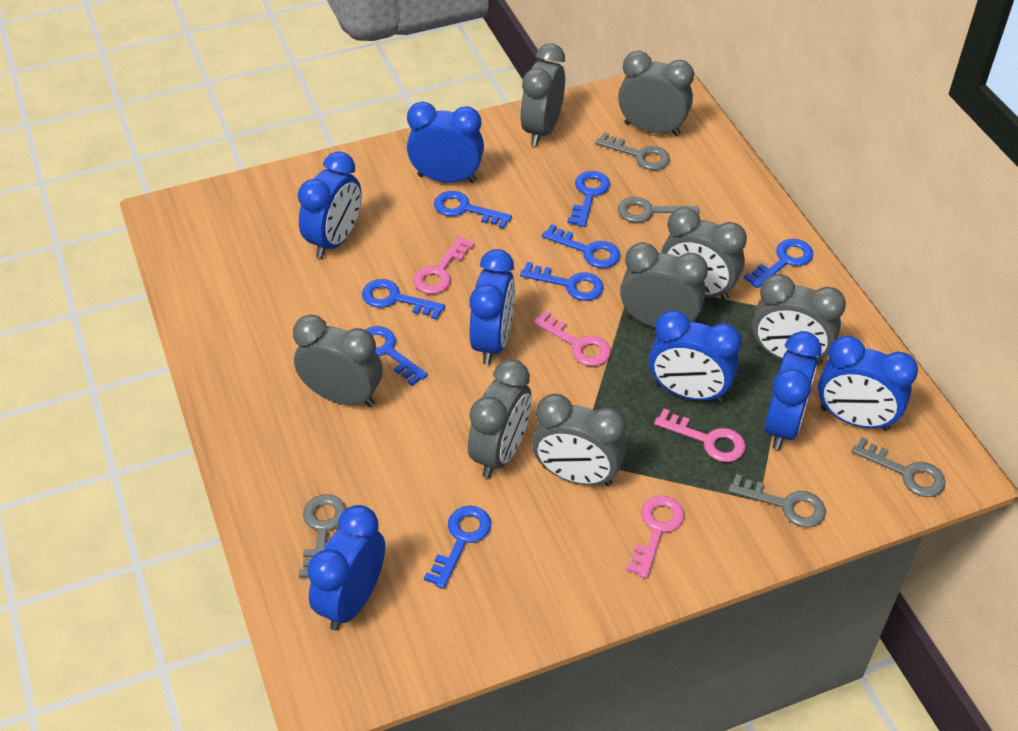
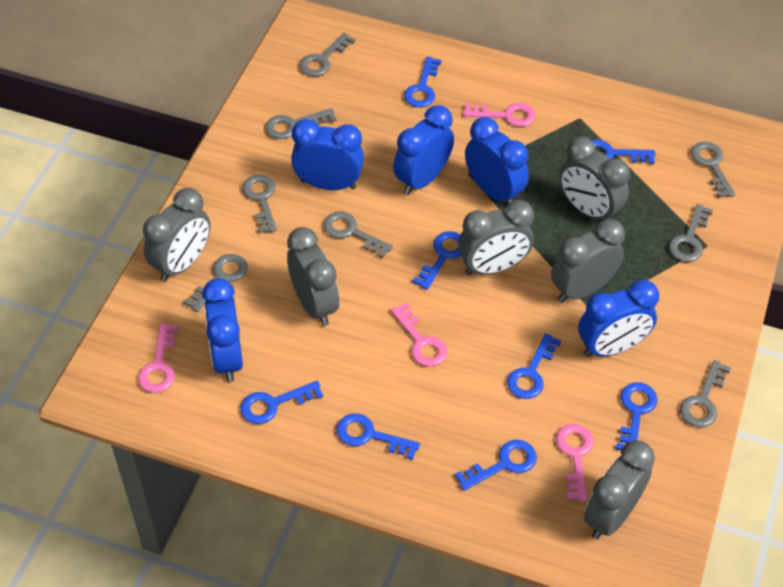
blue clock: [298,151,362,259] [307,505,385,630] [407,102,484,183] [469,249,515,365] [649,310,741,402] [764,331,822,450] [818,336,918,431] = 7 -> [202,278,243,382] [291,119,364,190] [393,105,454,195] [465,117,529,204] [578,280,659,357] = 5
grey clock: [293,315,382,407] [468,359,532,478] [520,44,565,146] [532,394,626,486] [618,51,694,136] [620,242,708,328] [661,207,747,301] [752,274,846,365] = 8 -> [143,188,210,282] [287,227,339,326] [458,200,534,275] [551,219,625,303] [559,137,630,220] [584,440,655,539] = 6
grey key: [299,494,346,578] [595,132,670,170] [618,197,699,223] [728,474,826,527] [851,437,946,497] = 5 -> [184,254,248,312] [242,175,277,233] [265,108,337,139] [300,33,355,77] [323,211,393,258] [669,204,713,262] [680,360,731,428] [691,142,735,198] = 8

